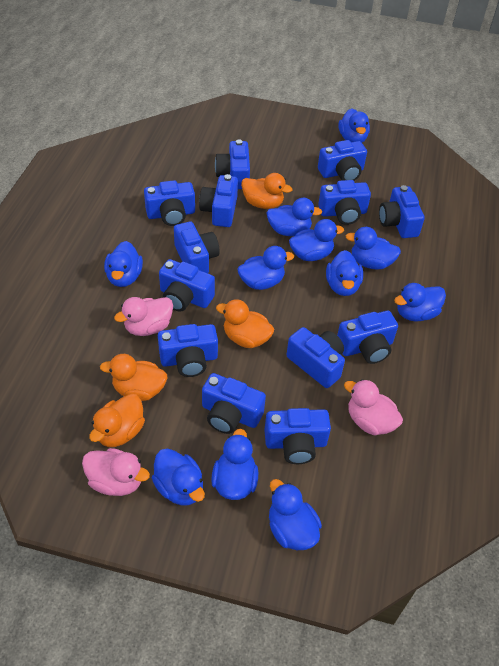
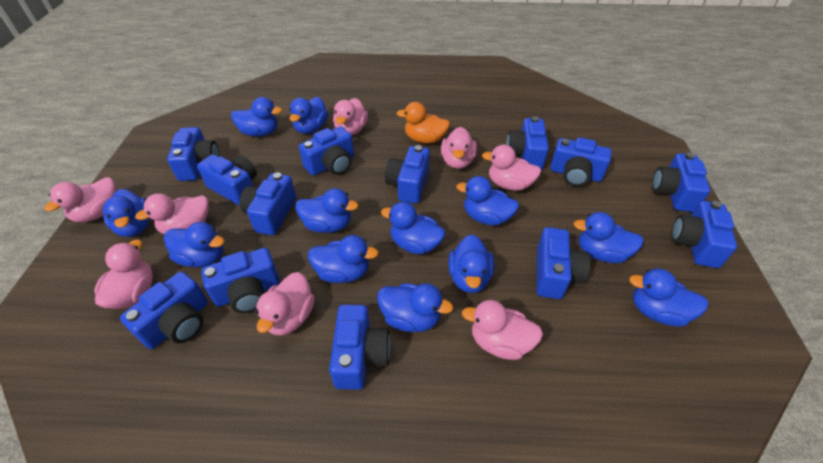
blue duck: [104,241,143,287] [152,448,205,505] [211,429,258,500] [237,246,294,290] [266,198,322,236] [269,479,322,550] [289,219,344,261] [326,250,363,296] [338,109,370,142] [346,227,401,270] [394,283,446,321] = 11 -> [103,189,150,237] [164,222,225,267] [231,97,282,137] [289,97,328,134] [296,188,359,233] [308,235,379,283] [377,283,453,332] [381,202,445,254] [448,235,494,293] [456,176,519,225] [573,212,644,263] [629,268,709,327] = 12
orange duck: [89,394,145,447] [100,354,168,401] [216,299,274,348] [241,173,292,209] = 4 -> [397,102,450,144] = 1
pink duck: [82,448,150,496] [114,297,173,336] [344,379,403,435] = 3 -> [45,177,116,222] [94,239,153,309] [135,193,209,235] [256,272,315,336] [333,98,368,135] [441,127,477,169] [462,300,543,360] [482,145,541,191] = 8

